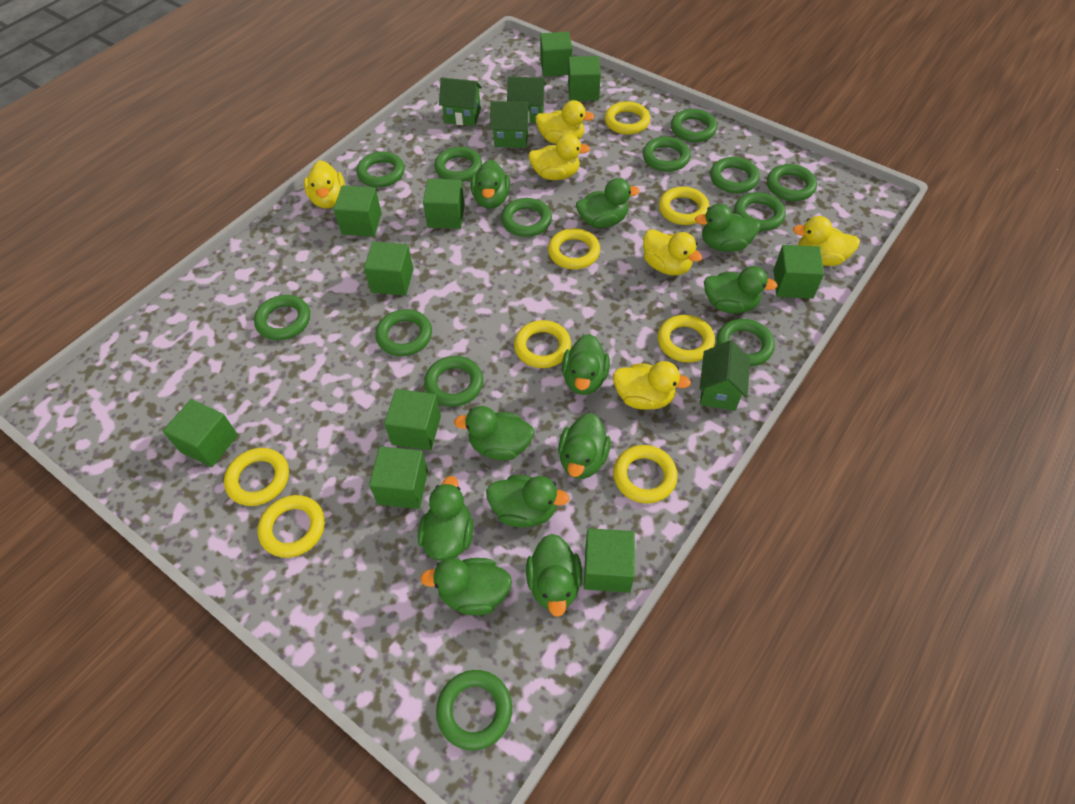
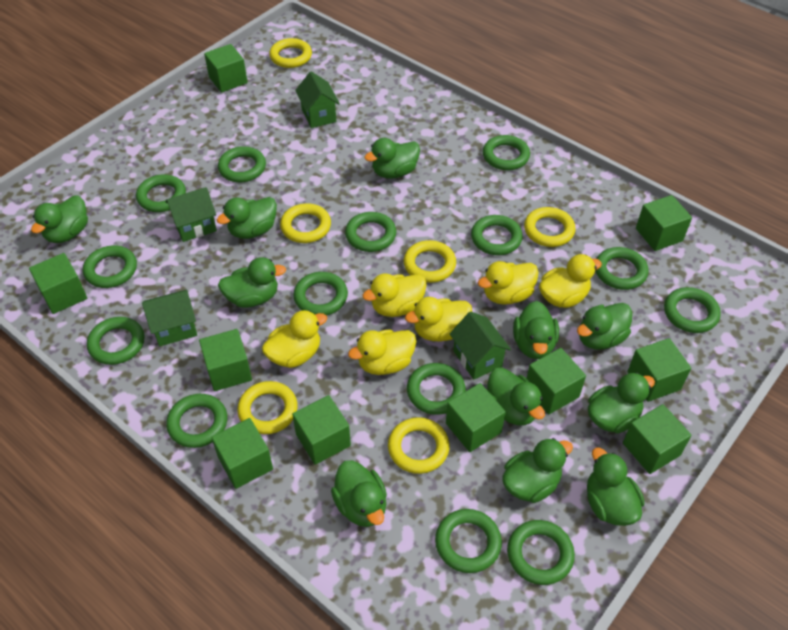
green ring: [254,295,310,340] [356,152,405,188] [375,309,432,356] [424,356,483,407] [434,147,482,182] [436,670,512,750] [501,198,552,237] [643,137,691,172] [671,109,717,142] [710,157,760,193] [716,319,775,367] [734,192,786,231] [767,164,817,201] = 13 -> [83,245,137,288] [87,317,145,365] [136,174,186,212] [166,394,227,448] [218,146,266,182] [293,272,348,316] [345,212,396,252] [407,363,466,415] [435,509,502,573] [471,215,523,255] [483,135,530,170] [507,520,575,585] [595,247,649,290] [664,287,721,333] = 14
yellow ring: [224,448,289,506] [258,495,325,558] [514,320,571,368] [548,228,600,269] [605,101,650,135] [613,445,678,503] [658,315,715,363] [659,187,709,225] = 8 -> [237,381,297,434] [269,38,312,68] [280,204,331,243] [388,417,450,474] [404,240,456,283] [524,207,575,247] = 6

